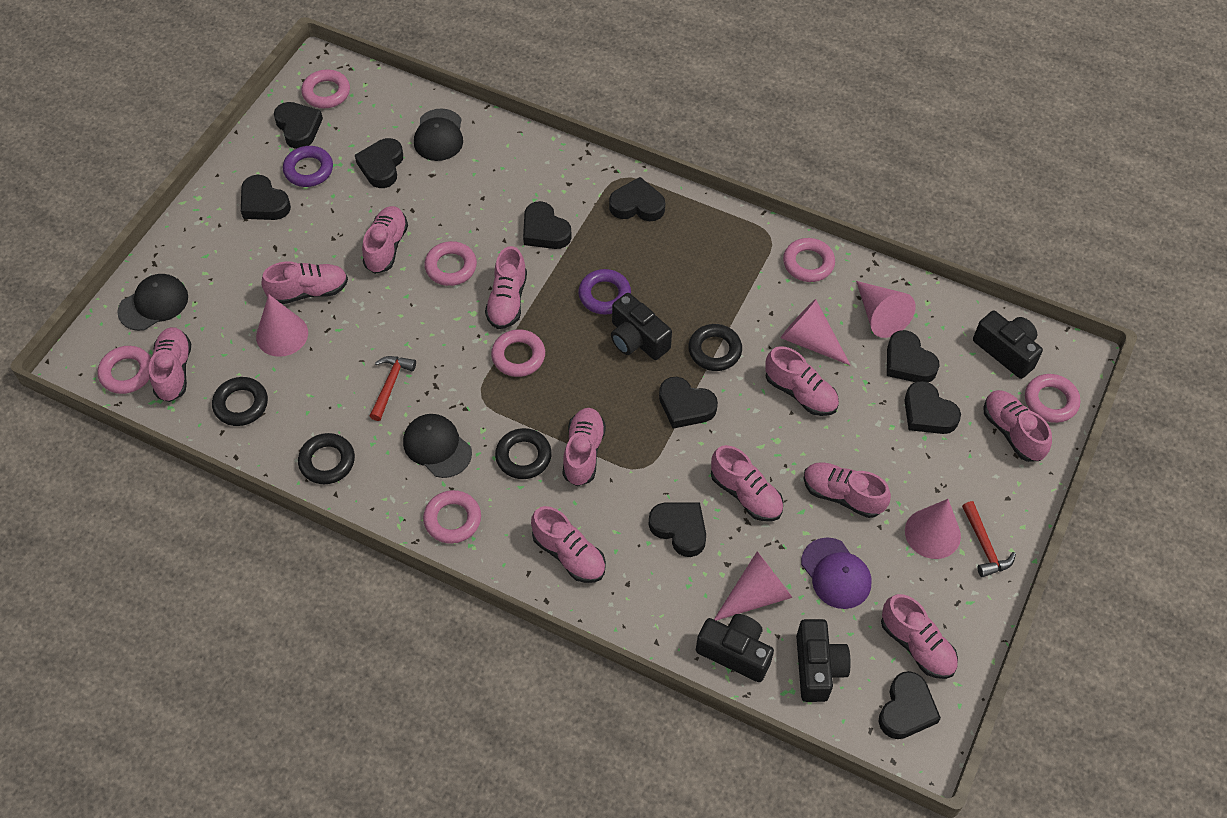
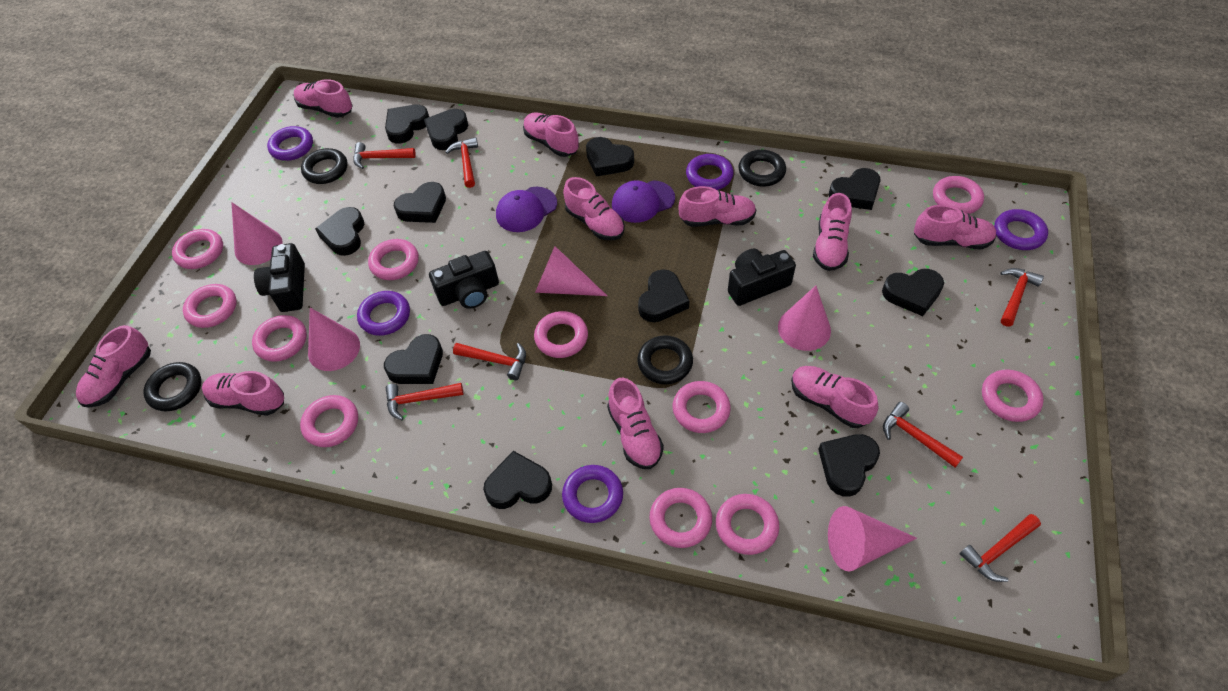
black camera: [611,293,672,360] [696,614,774,682] [796,619,851,702] [973,311,1043,379] = 4 -> [254,243,305,312] [429,251,499,309] [728,249,796,306] = 3
black cap: [117,274,188,331] [403,414,472,478] [414,108,463,161] = 3 -> none = 0
black heart: [241,175,291,220] [274,102,323,149] [355,138,403,188] [523,201,572,249] [609,177,665,221] [648,502,706,557] [659,377,718,429] [878,671,941,739] [887,330,940,382] [905,381,961,434] = 10 -> [315,207,364,256] [384,334,443,384] [385,105,429,144] [394,182,446,223] [424,109,468,150] [483,451,552,509] [586,137,634,177] [638,269,689,322] [818,434,880,497] [829,168,881,210] [882,269,944,316] = 11
pink ring: [97,346,151,394] [301,69,350,108] [423,490,481,544] [424,241,477,286] [491,329,545,377] [783,238,835,282] [1025,374,1080,423] = 7 -> [172,229,223,269] [183,284,237,328] [252,315,307,362] [300,395,358,447] [368,239,419,280] [534,311,588,358] [649,488,712,548] [673,381,731,433] [716,494,779,555] [933,176,984,214] [982,370,1044,422] = 11
pink shoe: [149,327,191,402] [262,261,348,304] [362,206,408,274] [485,246,527,329] [531,506,606,583] [563,408,606,486] [711,445,783,521] [765,346,839,416] [803,462,891,518] [881,594,958,679] [984,390,1052,462] = 11 -> [76,325,151,408] [202,371,284,416] [294,79,353,118] [523,112,579,157] [563,177,625,240] [607,377,664,469] [678,186,756,227] [791,366,879,428] [813,193,852,271] [914,205,997,250] = 10
purple cap: [801,537,872,609] = 1 -> [496,187,557,232] [612,180,675,223] = 2
purple ring: [283,146,333,187] [578,269,631,315] = 2 -> [267,126,313,161] [357,291,410,336] [562,465,623,523] [686,154,734,190] [994,209,1048,250] = 5
red hammer: [370,356,416,421] [962,501,1016,577] = 2 -> [353,142,416,169] [386,383,463,420] [446,137,478,188] [453,343,526,380] [883,402,963,467] [960,514,1041,582] [1000,268,1044,327] = 7

